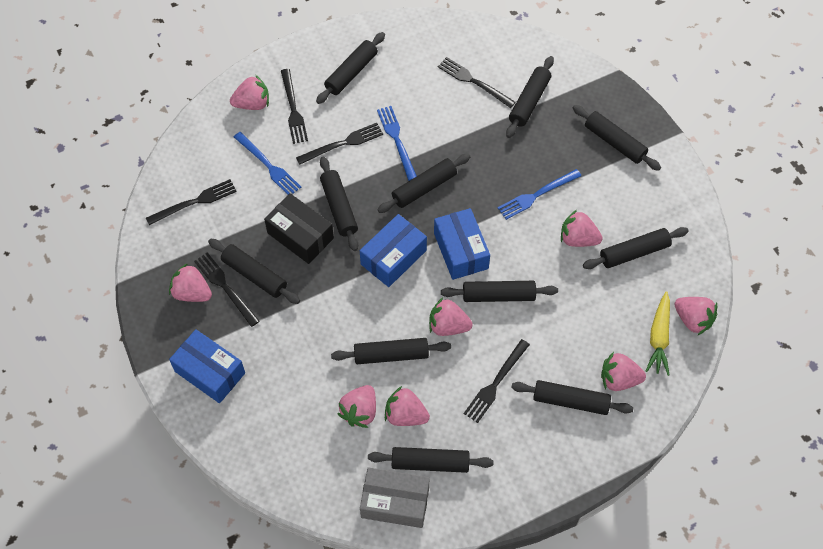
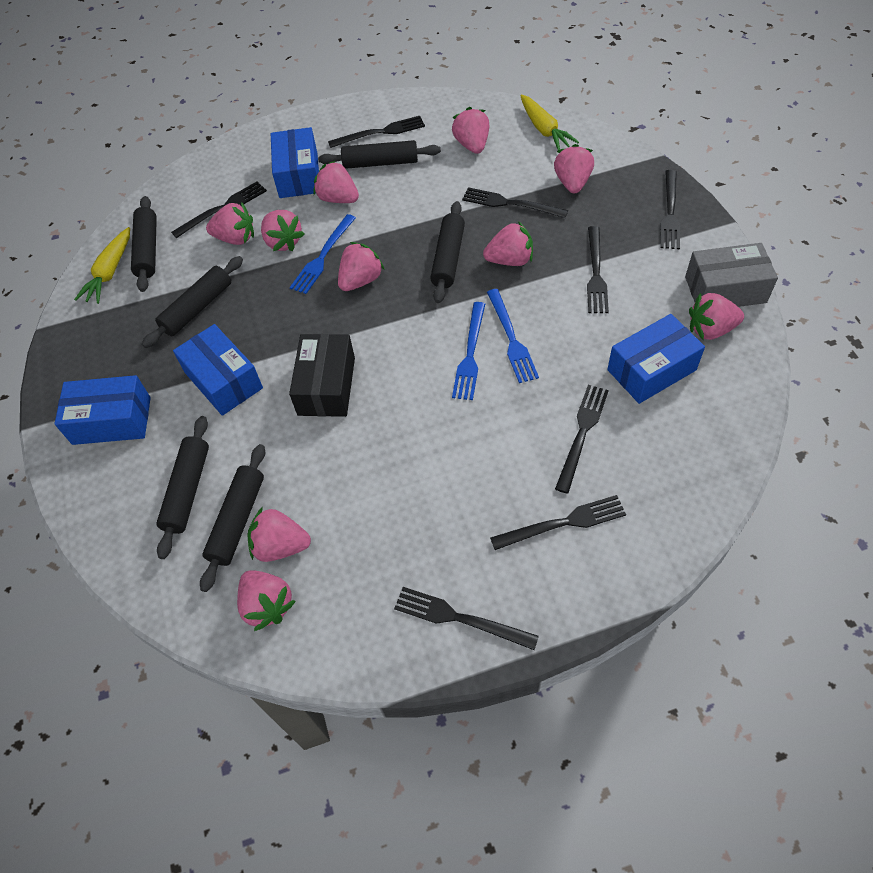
black fork: [146,179,237,225] [194,252,259,327] [281,69,308,144] [296,123,383,165] [438,57,516,108] [464,339,530,423] = 6 -> [171,182,267,238] [328,116,425,148] [394,587,539,650] [462,187,568,218] [490,495,626,550] [555,385,609,494] [587,226,609,313] [660,170,680,249] = 8
black rolling pin: [208,239,300,304] [316,32,385,104] [320,157,358,251] [331,338,451,364] [368,447,494,473] [377,154,470,213] [441,281,558,302] [506,56,554,138] [511,380,633,415] [573,105,661,171] [583,227,689,269] = 11 -> [131,196,157,292] [142,256,243,348] [156,416,209,559] [200,444,265,592] [318,140,441,169] [430,201,465,303] = 6
blue box: [169,329,245,403] [360,214,427,287] [434,208,490,280] = 3 -> [54,375,151,445] [173,324,263,416] [271,127,319,198] [607,314,705,404] = 4
pink strawberry: [169,263,212,302] [230,75,269,110] [338,385,376,428] [385,386,430,426] [429,298,473,336] [561,210,603,247] [601,352,646,391] [674,297,717,335] = 8 -> [206,202,254,245] [237,570,296,631] [248,507,311,562] [261,210,304,251] [313,161,359,203] [338,242,385,291] [452,107,489,154] [483,221,533,266] [554,144,594,194] [689,293,744,340] = 10
yellow carrot: [646,291,670,376] = 1 -> [74,227,130,304] [520,94,579,150] = 2

